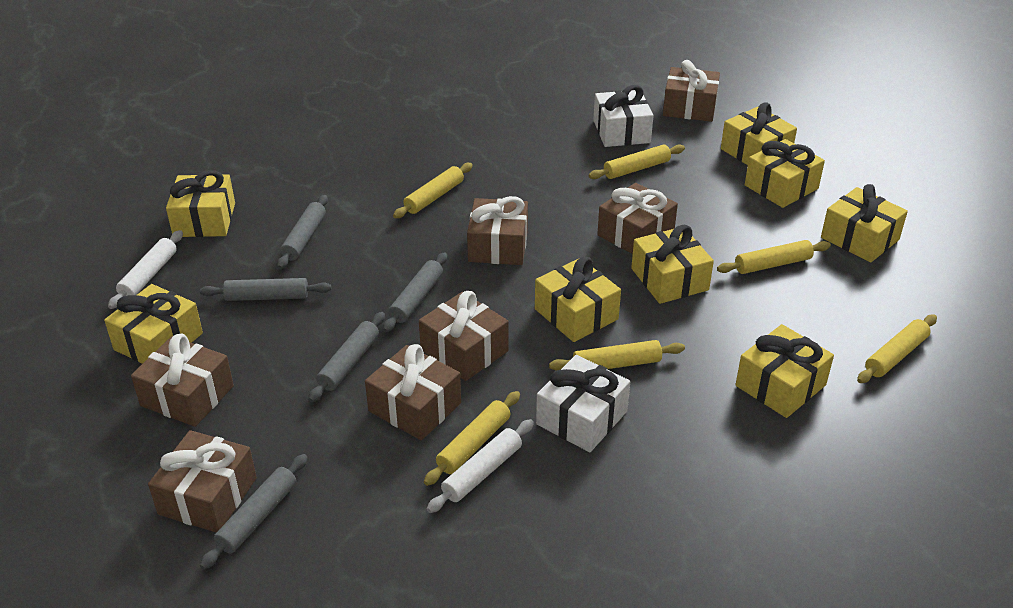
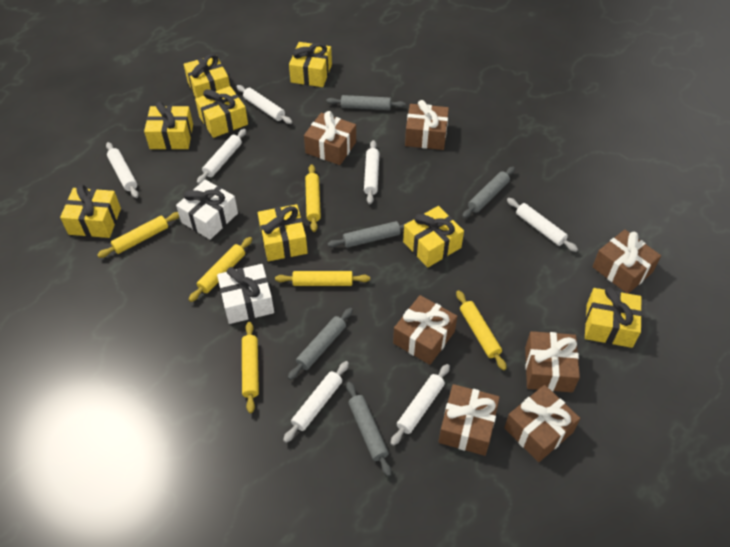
white rolling pin: [108,230,183,309] [427,419,534,513] = 2 -> [106,142,139,198] [197,129,246,184] [236,85,292,124] [283,361,349,443] [364,140,379,204] [390,364,450,446] [507,198,578,252] = 7

